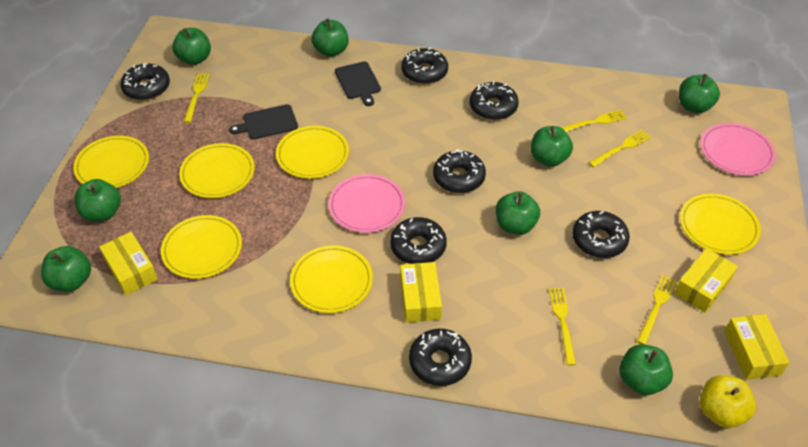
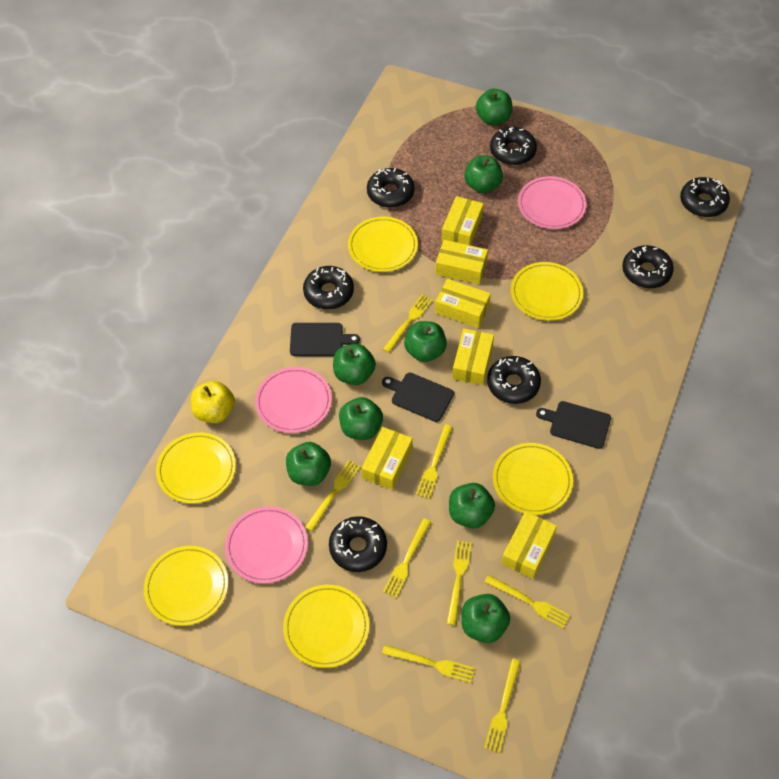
black cutting board: [229,104,298,140] [335,61,381,106] = 2 -> [290,323,360,356] [382,373,454,422] [536,401,611,449] = 3
pink plate: [328,174,405,233] [700,123,776,176] = 2 -> [225,506,308,584] [255,367,332,433] [518,176,587,229] = 3
yellow box: [99,232,158,295] [400,262,442,323] [674,248,738,313] [724,314,790,380] = 4 -> [362,427,413,490] [435,240,488,284] [435,279,491,328] [442,196,484,246] [452,329,494,385] [501,511,557,579] = 6
yellow fork: [183,73,210,123] [549,288,576,365] [561,110,627,132] [589,130,651,167] [637,275,676,345] = 5 -> [305,460,360,531] [382,645,475,683] [383,295,433,353] [383,518,431,598] [416,425,452,499] [447,540,472,625] [484,658,521,753] [485,575,570,629] = 8

